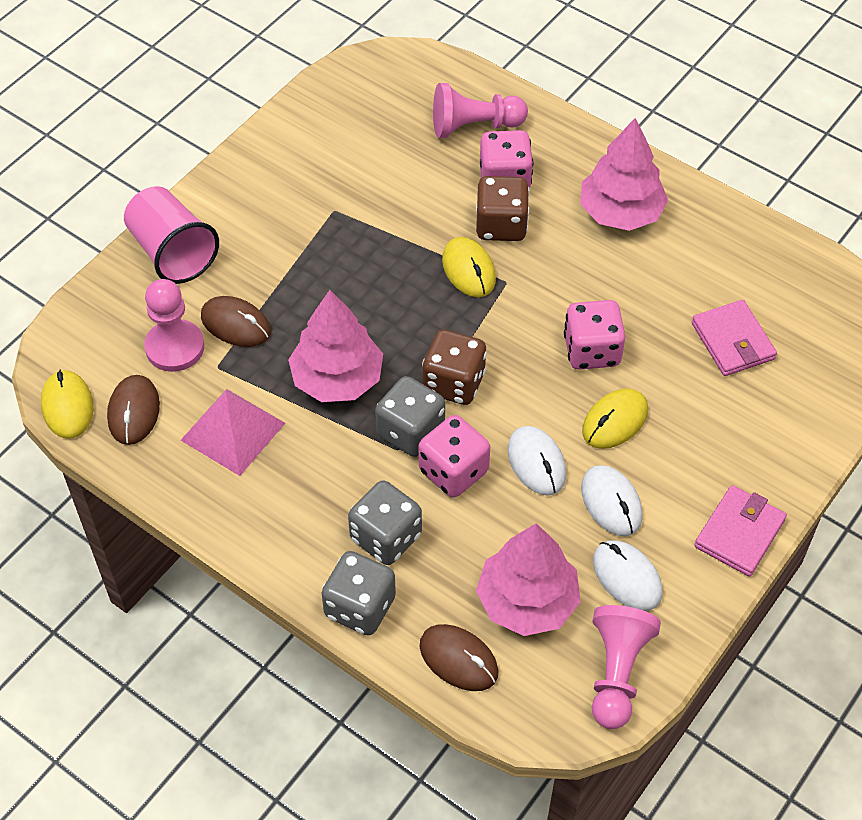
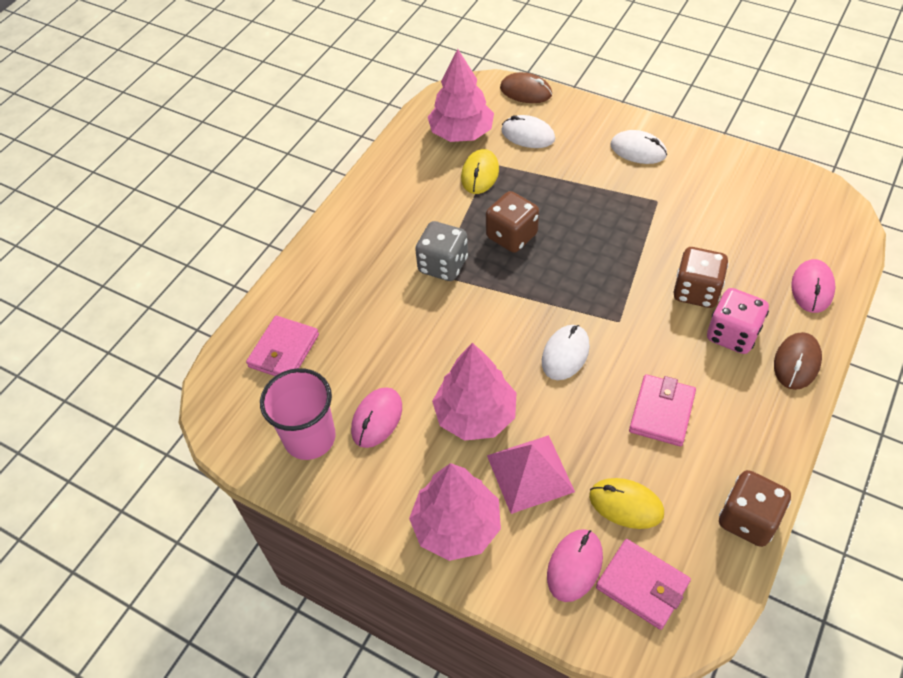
brown dice: [422,329,487,405] [476,176,529,241] = 2 -> [486,191,539,253] [674,247,729,308] [719,470,791,547] = 3
brown mouse: [107,375,160,445] [201,296,271,347] [420,624,498,691] = 3 -> [500,72,552,103] [774,332,822,390] = 2
grey dice: [322,551,396,636] [348,481,422,565] [375,376,445,457] = 3 -> [415,221,468,281] = 1
pink dice: [419,415,490,497] [480,130,533,189] [564,300,626,370] = 3 -> [707,288,769,354] = 1
pink mouse: none = 0 -> [351,387,402,448] [547,529,603,602] [791,259,835,313] = 3
pink pawn: [144,279,204,372] [433,83,528,138] [592,605,661,729] = 3 -> none = 0
pink wallet: [692,300,777,376] [694,485,787,576] = 2 -> [246,316,319,376] [596,539,691,630] [629,374,696,446] = 3
yellow mouse: [41,370,94,439] [442,237,496,297] [582,388,648,449] = 3 -> [461,149,499,194] [589,478,664,529] = 2

